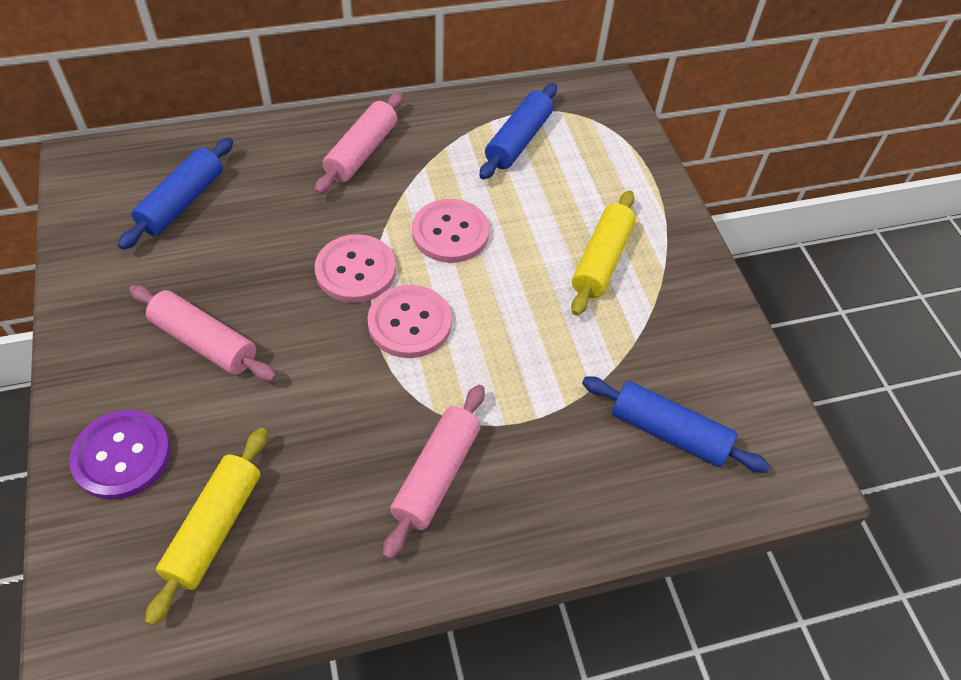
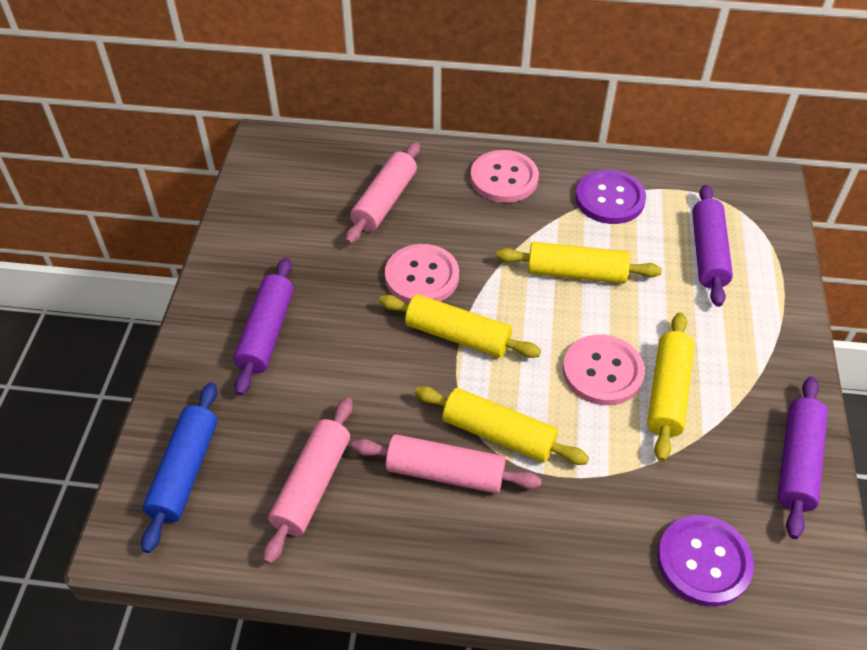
blue rolling pin: [118,138,233,250] [479,83,557,180] [582,376,770,473] = 3 -> [141,382,217,553] = 1
purple button: [69,410,171,500] = 1 -> [575,170,646,224] [657,515,754,607] = 2
purple rolling pin: none = 0 -> [234,258,294,396] [692,185,733,307] [778,377,828,539] = 3
yellow rolling pin: [145,428,267,626] [571,190,635,316] = 2 -> [379,294,541,358] [415,386,589,465] [496,242,662,284] [647,312,694,462] = 4

